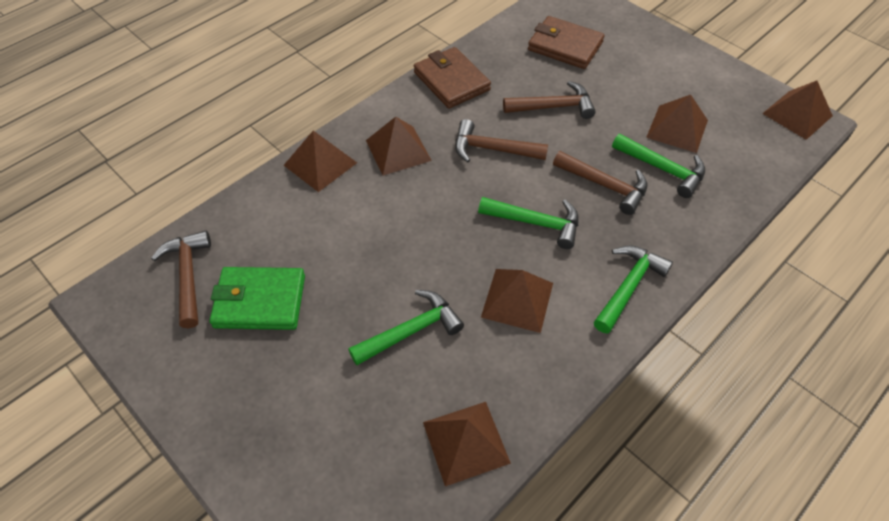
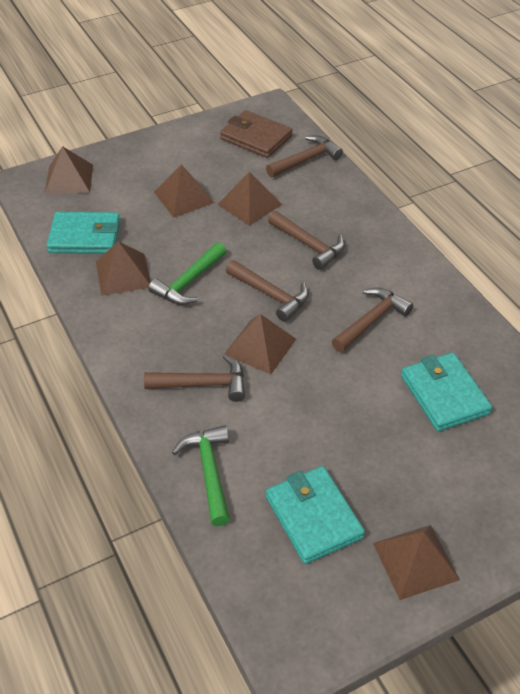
brown hammer: [151,231,211,328] [455,119,548,163] [503,81,596,119] [553,151,647,215] = 4 -> [144,355,245,402] [226,260,309,322] [266,135,343,178] [268,211,345,270] [332,288,413,352] = 5
brown wallet: [414,47,491,109] [528,16,605,69] = 2 -> [220,110,293,158] = 1
green hammer: [348,290,464,365] [478,197,579,249] [594,245,673,334] [612,134,705,198] = 4 -> [148,242,227,305] [172,425,230,526] = 2
green wallet: [209,267,305,330] = 1 -> none = 0
turquoise wallet: none = 0 -> [47,212,120,254] [266,466,365,564] [401,352,492,431] = 3

